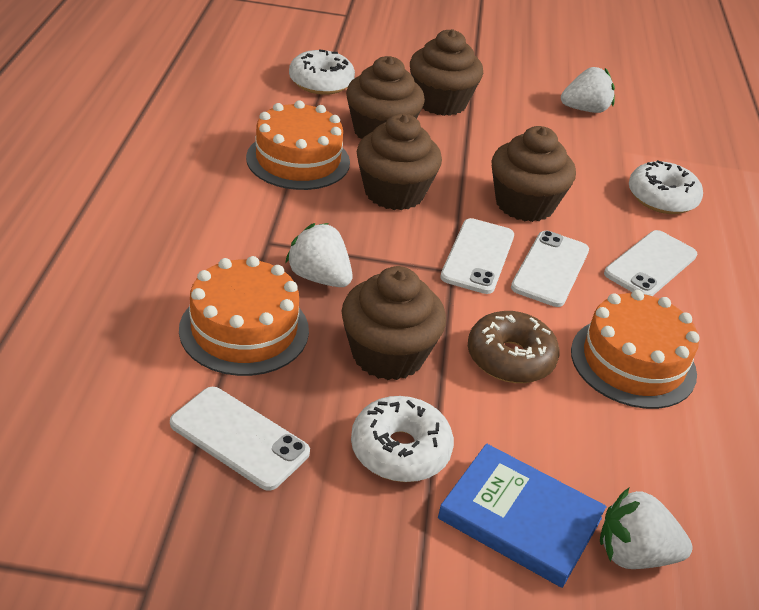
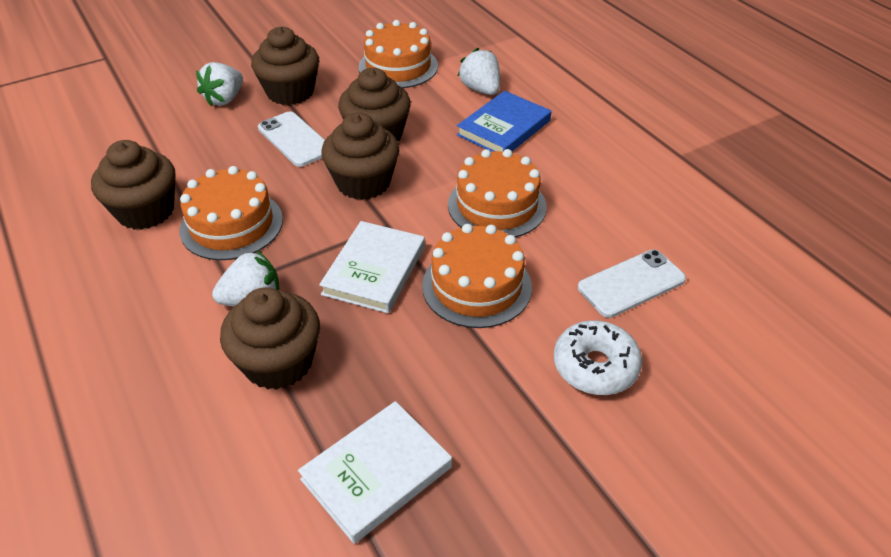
brown donut: [468,311,559,383] = 1 -> none = 0
orange cake: [179,256,309,376] [246,100,350,190] [571,290,700,409] = 3 -> [179,166,283,260] [359,20,438,88] [422,224,532,328] [448,149,547,237] = 4
white book: none = 0 -> [298,401,452,544] [319,221,425,313] = 2
white donut: [289,50,355,95] [351,396,454,482] [629,160,703,214] = 3 -> [554,320,642,395] = 1
white phone: [170,387,310,491] [440,218,514,294] [511,231,589,307] [604,230,697,296] = 4 -> [258,111,325,167] [578,250,686,318] = 2

